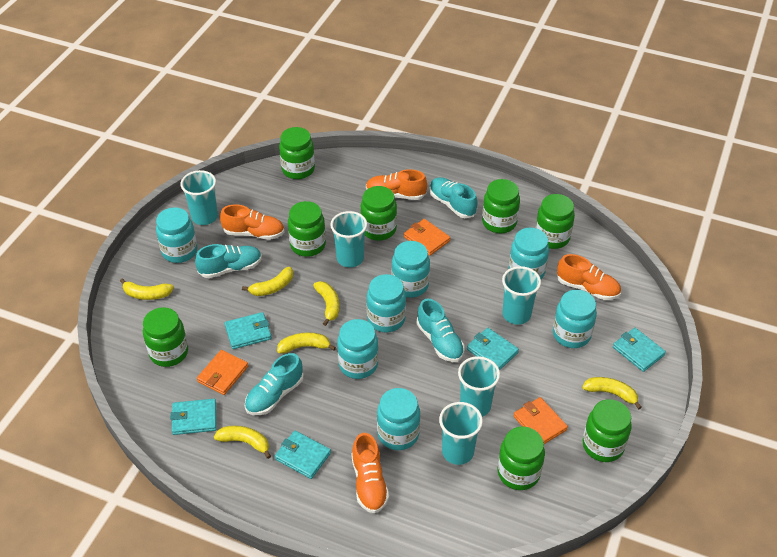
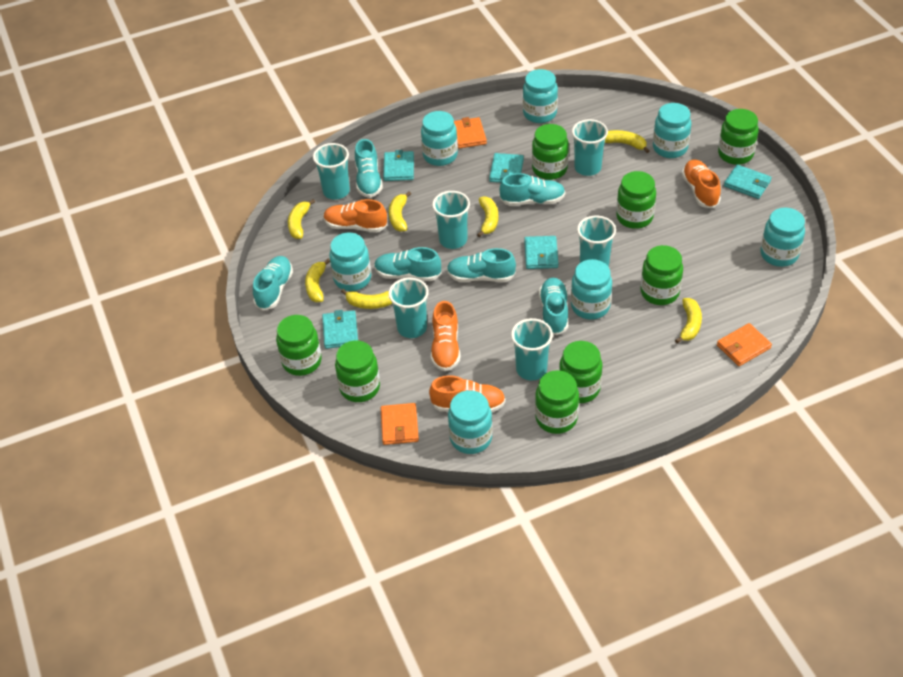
turquoise cup: [180,170,218,225] [330,211,367,267] [439,402,483,465] [458,356,500,417] [502,266,541,325] = 5 -> [313,143,350,200] [388,278,429,338] [432,191,470,249] [511,318,553,381] [572,119,608,176] [577,215,616,267] = 6
turquoise shoe: [195,244,262,278] [245,353,304,415] [417,299,464,362] [429,177,478,218] = 4 -> [253,256,293,311] [355,139,383,198] [374,247,441,281] [447,248,516,282] [500,173,565,206] [539,278,568,335] = 6
yellow banana: [120,278,174,300] [214,426,271,459] [242,267,293,296] [277,332,336,354] [313,281,339,326] [582,377,642,410] = 6 -> [288,199,315,239] [305,259,330,302] [341,289,392,309] [389,191,411,232] [477,197,498,237] [605,130,649,153] [675,298,702,343] = 7

